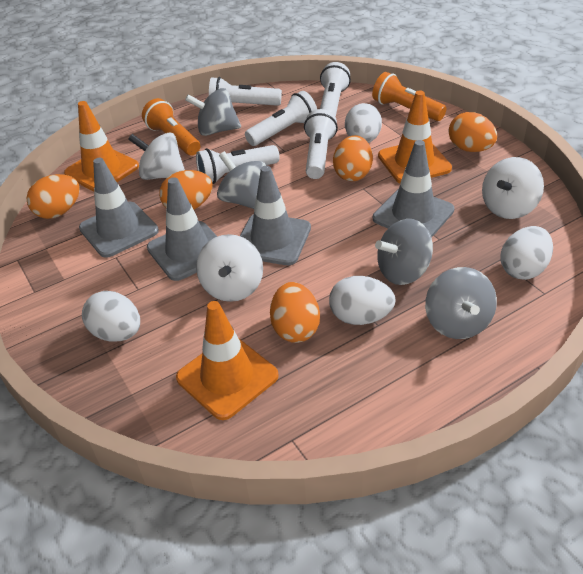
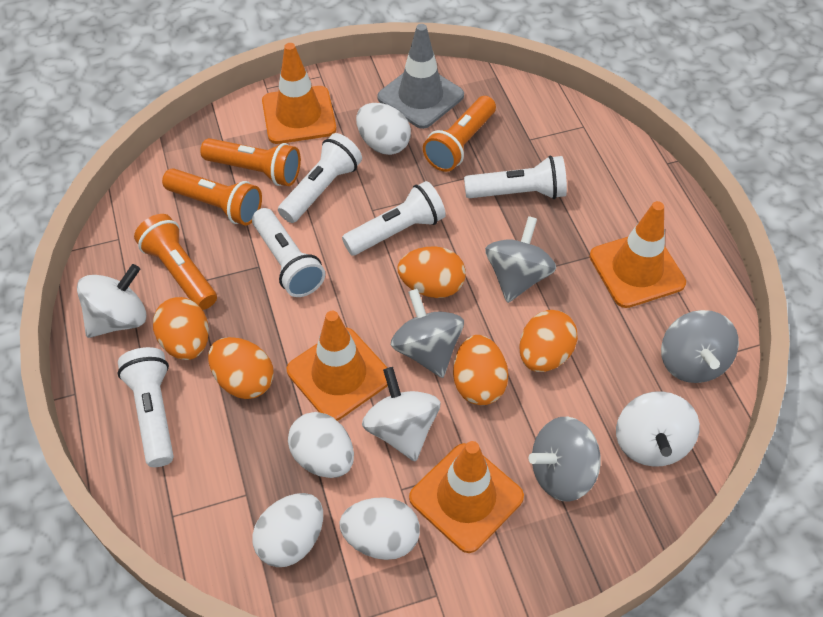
grey traffic cone: [79,158,159,258] [147,177,218,281] [240,166,311,265] [373,140,455,238] = 4 -> [377,24,464,129] = 1
orange flashlight: [142,98,200,156] [372,72,447,121] = 2 -> [134,214,217,310] [162,168,262,226] [200,138,301,186] [423,96,496,172] = 4
orange traffic cone: [64,101,139,192] [176,301,279,420] [378,90,452,183] = 3 -> [262,43,336,144] [287,311,388,421] [409,441,524,553] [590,201,686,308] = 4

